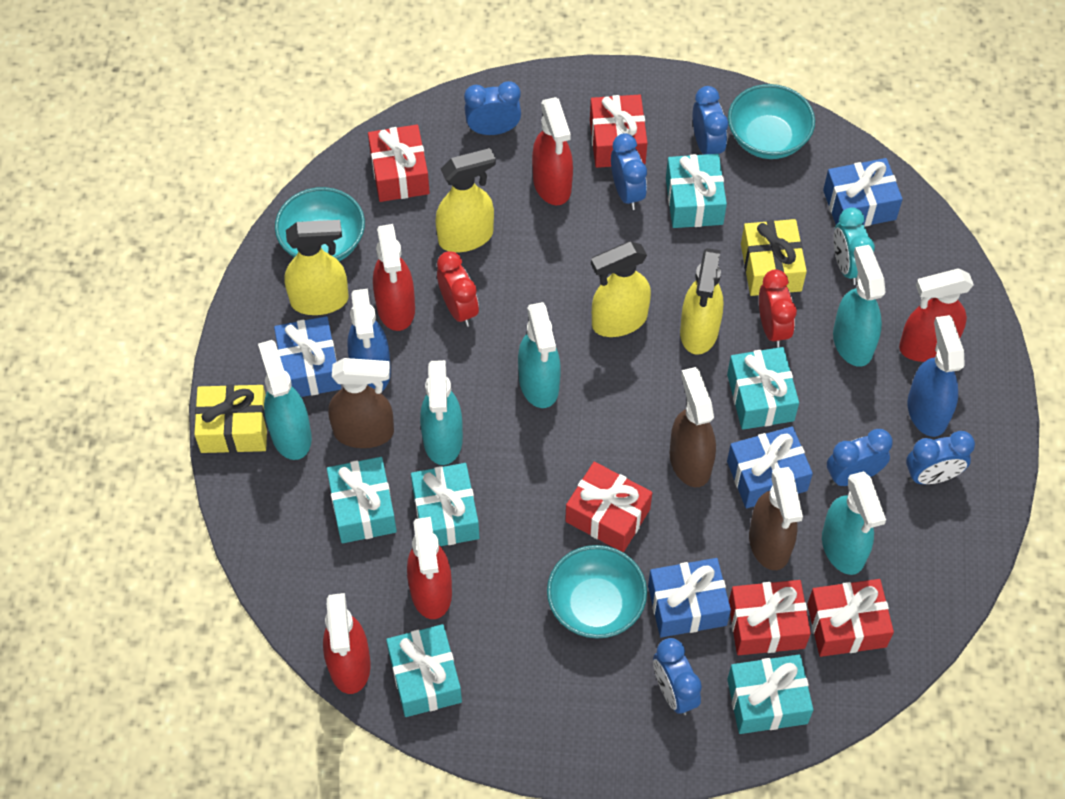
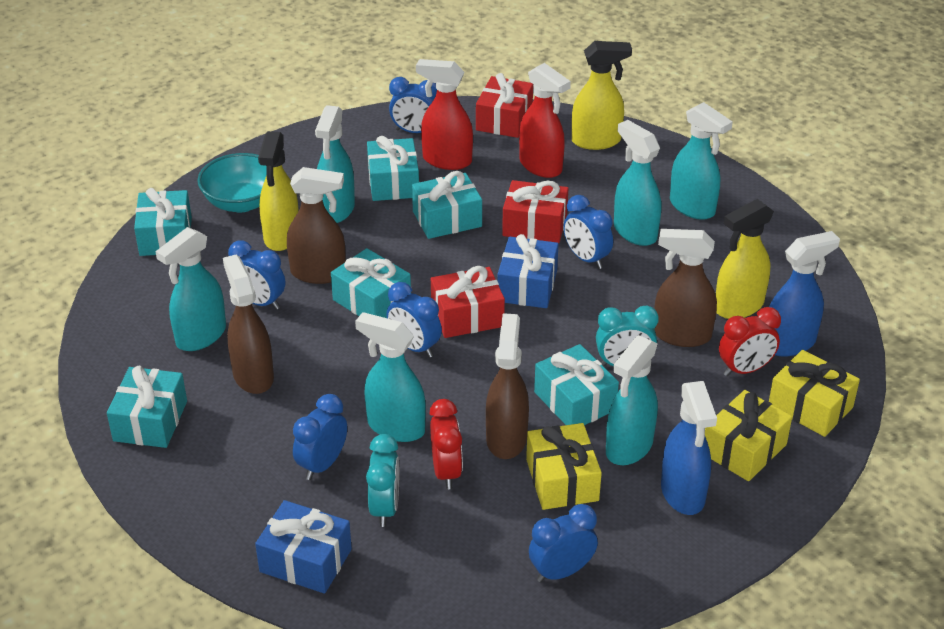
blue gift: [274,316,341,397] [648,558,731,637] [727,426,813,508] [823,158,903,227] = 4 -> [255,500,352,594] [497,234,558,308] = 2
brown spray bottle: [328,358,394,448] [670,367,716,487] [749,467,803,570] = 3 -> [223,254,274,394] [287,167,346,284] [486,313,529,459] [654,229,717,347] = 4
red gift: [368,124,430,202] [565,462,652,552] [590,95,648,168] [729,580,811,655] [807,579,894,657] = 5 -> [431,266,505,338] [476,73,533,138] [502,180,569,243] = 3
red spray bottle: [323,593,371,694] [373,224,415,331] [407,517,452,619] [532,97,573,205] [899,268,974,362] = 5 -> [416,59,473,170] [519,63,571,178] = 2
turquoise bowl: [275,187,365,261] [547,545,647,639] [728,84,815,159] = 3 -> [197,153,266,212] = 1
turquoise clock: [833,207,875,285] = 1 -> [366,434,399,527] [596,305,659,367] = 2
turquoise spray bottle: [258,340,312,460] [420,360,463,465] [518,302,561,408] [822,471,886,575] [833,245,886,367] = 5 -> [155,227,226,351] [315,105,355,223] [355,312,426,442] [606,335,658,465] [614,120,661,246] [670,102,733,220] = 6
yellow gift: [194,385,268,453] [741,219,807,296] = 2 -> [526,423,602,510] [705,390,792,481] [769,350,860,437] = 3
yellow spray bottle: [284,220,349,315] [435,148,496,252] [591,241,651,337] [680,248,723,354] = 4 -> [258,131,299,251] [572,41,632,150] [716,199,774,319] = 3

